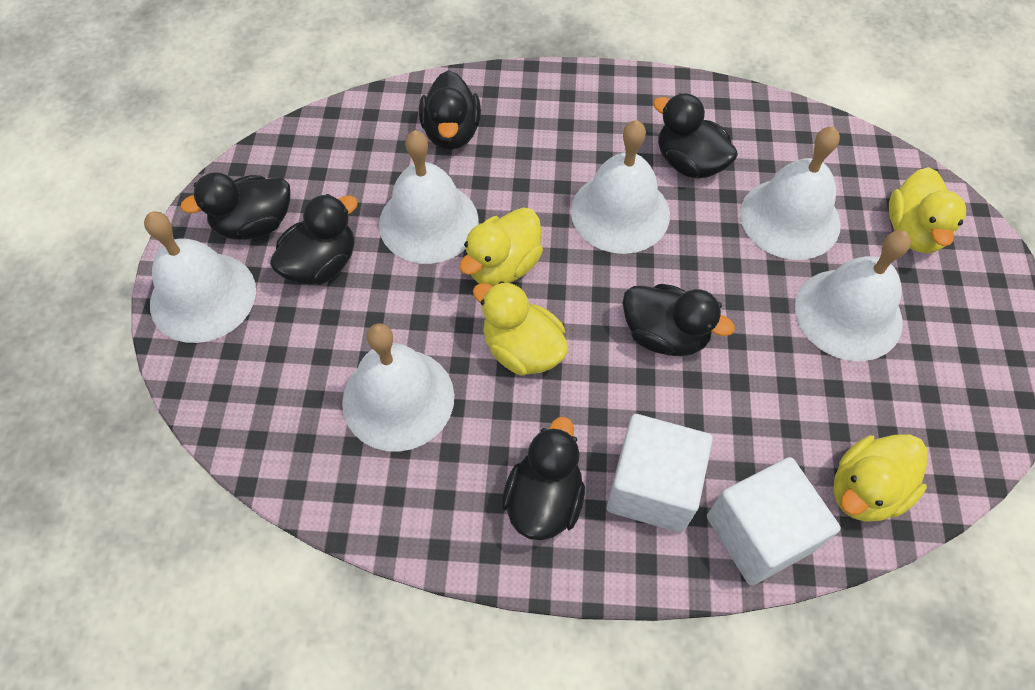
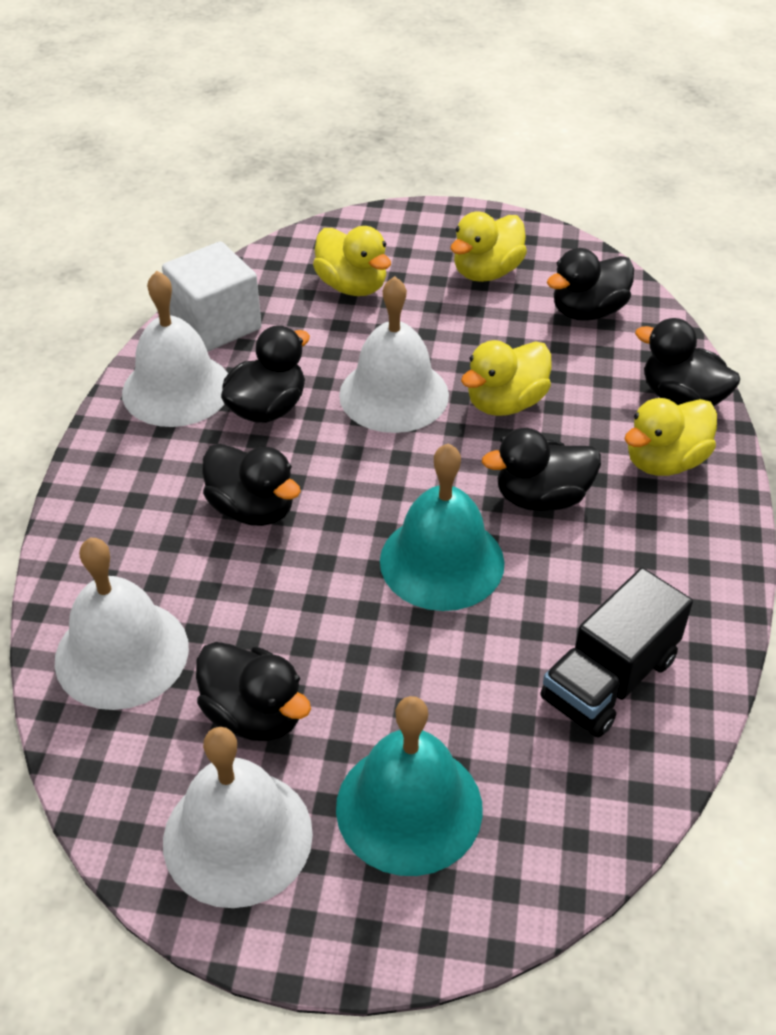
black truck: none = 0 -> [540,568,693,738] = 1
turquoise bell: none = 0 -> [336,696,483,876] [380,444,505,611] = 2
white bell: [144,211,256,343] [342,323,454,452] [379,130,479,264] [571,120,670,254] [740,126,841,260] [795,230,911,361] = 6 -> [55,538,189,710] [122,271,228,427] [163,727,313,908] [339,276,449,433] = 4
white cube: [607,414,713,533] [707,457,841,585] = 2 -> [162,241,261,352] = 1

